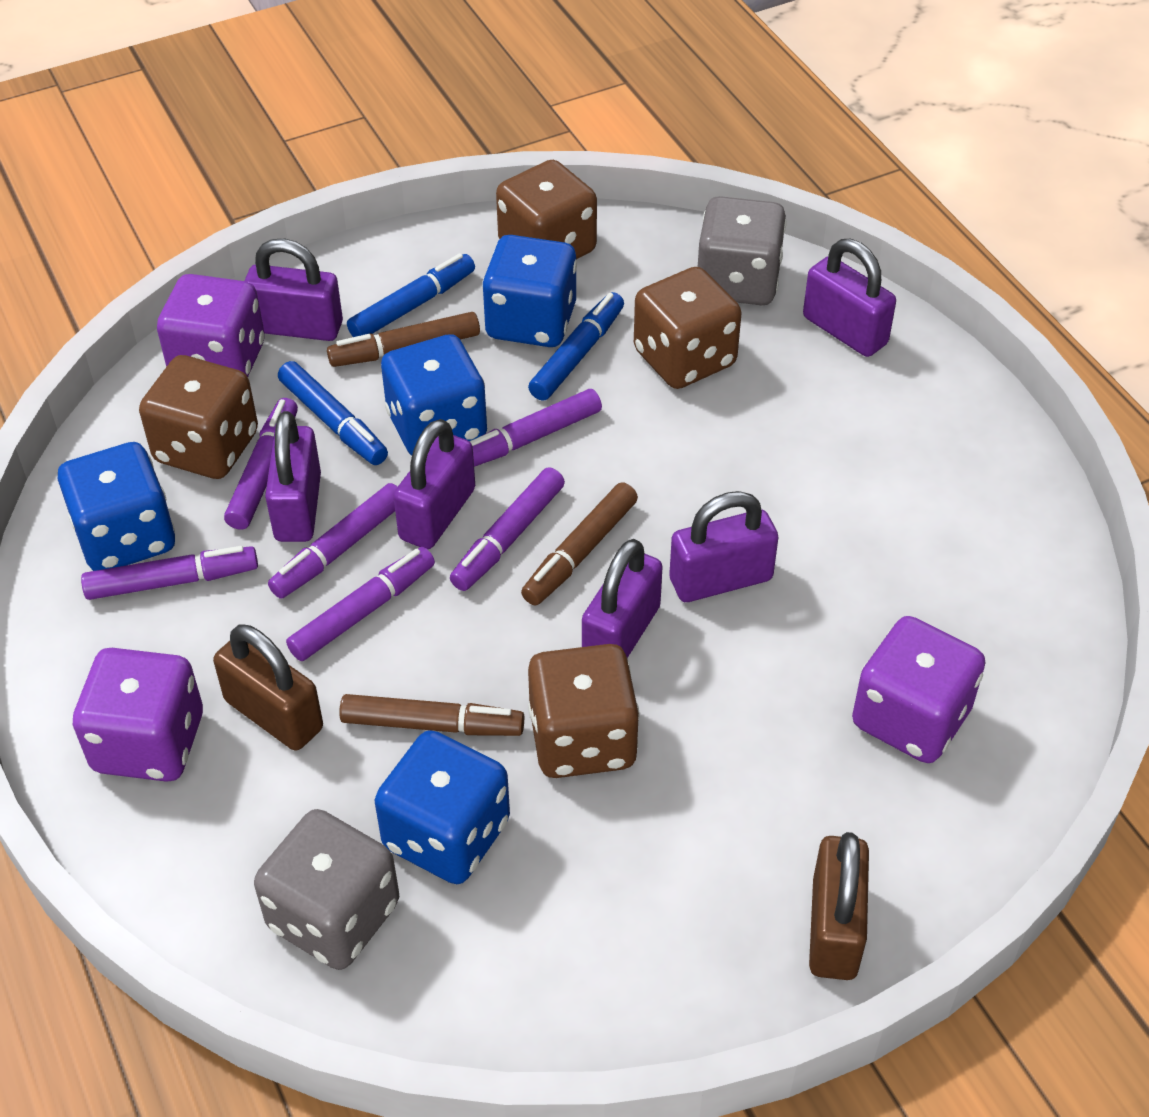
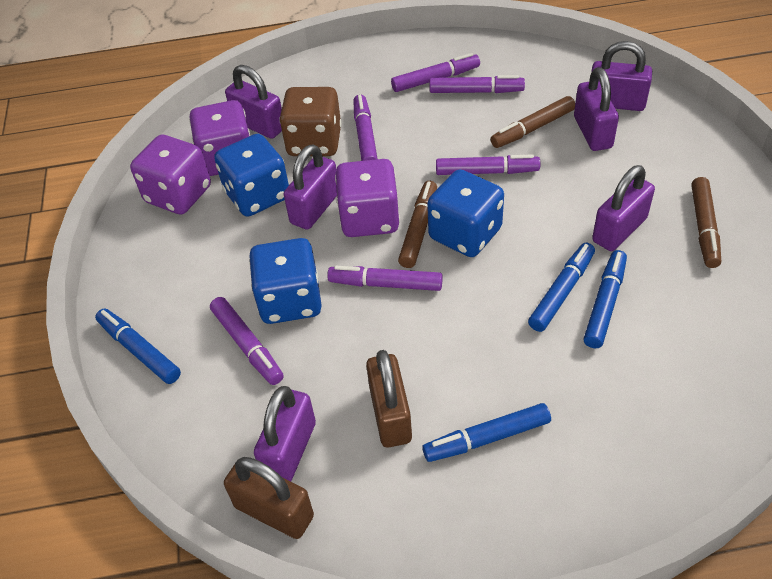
blue dice: [58,442,175,571] [375,730,510,884] [381,334,487,456] [482,235,577,347] = 4 -> [214,134,289,217] [249,238,322,324] [427,169,504,257] = 3
blue marker: [278,361,388,465] [347,253,475,337] [528,292,624,401] = 3 -> [95,308,181,384] [422,403,551,462] [528,243,595,332] [584,250,627,348] = 4
brown dice: [139,355,258,479] [496,160,597,259] [528,644,640,778] [634,267,742,389] = 4 -> [279,87,342,156] = 1
grey dice: [254,809,399,970] [698,196,786,305] = 2 -> none = 0

